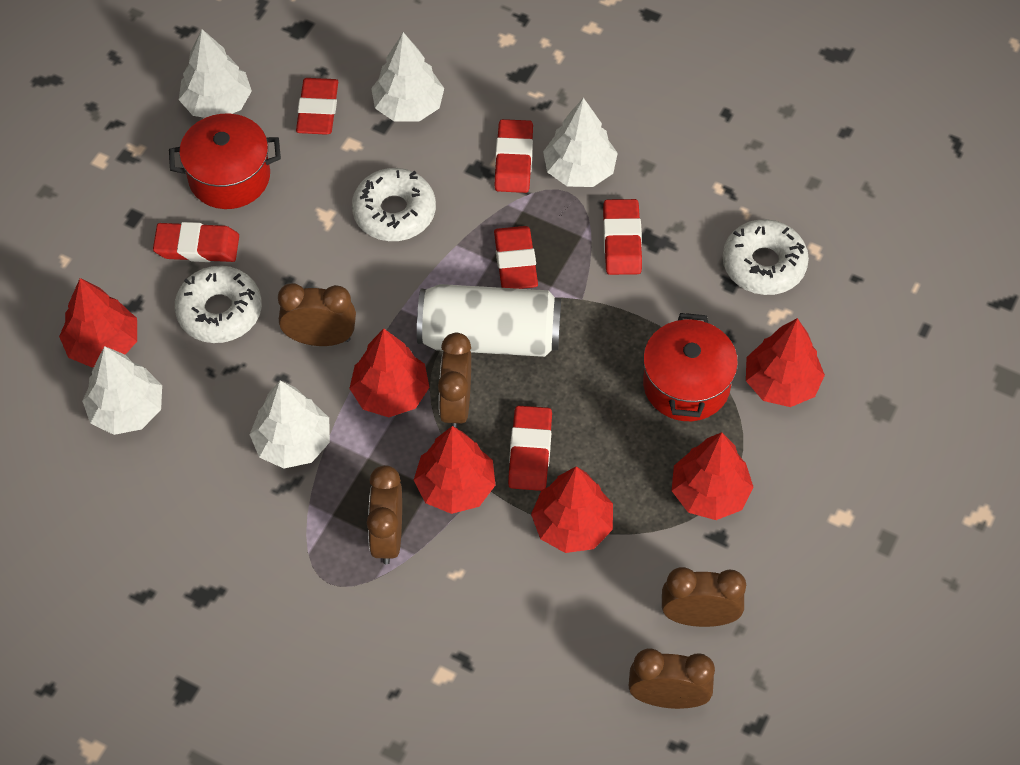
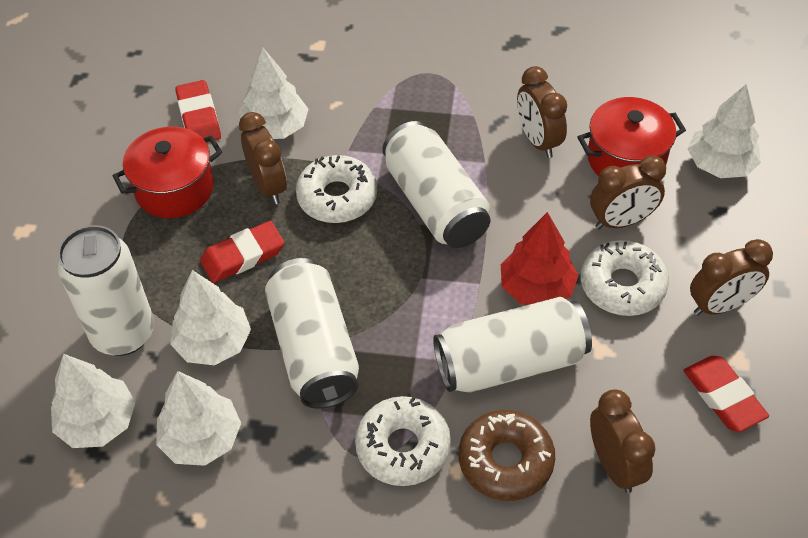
brown donut: none = 0 -> [459,410,555,501] = 1
red eraser: [153,222,239,262] [296,78,338,135] [494,226,538,289] [495,119,533,193] [508,406,552,491] [603,199,642,275] = 6 -> [175,80,221,142] [200,221,284,283] [683,356,769,432] = 3
red tree: [59,278,137,368] [349,329,430,417] [414,426,495,514] [531,466,613,553] [671,432,754,520] [746,318,825,407] = 6 -> [501,212,579,305] = 1
white can: [417,284,561,357] = 1 -> [57,225,154,356] [265,258,359,409] [383,121,490,248] [433,297,592,393] = 4

